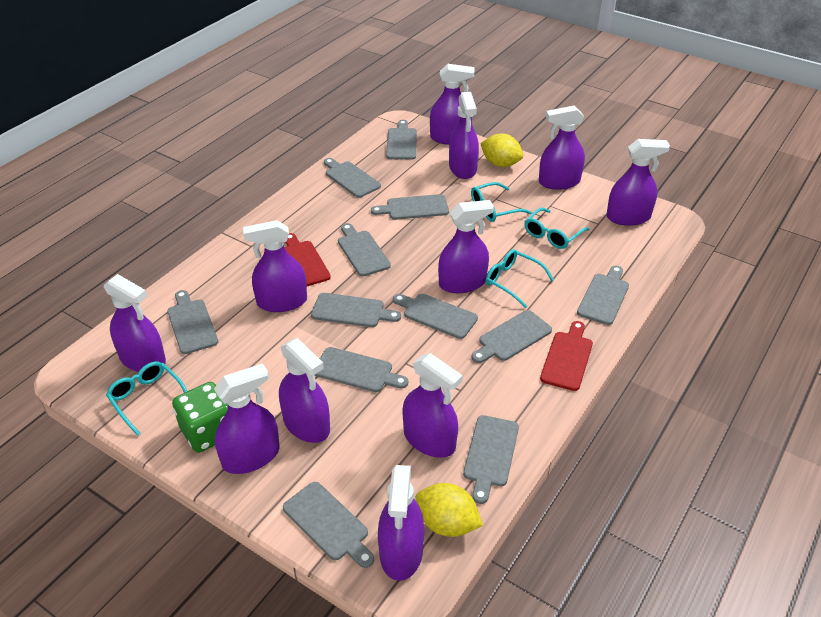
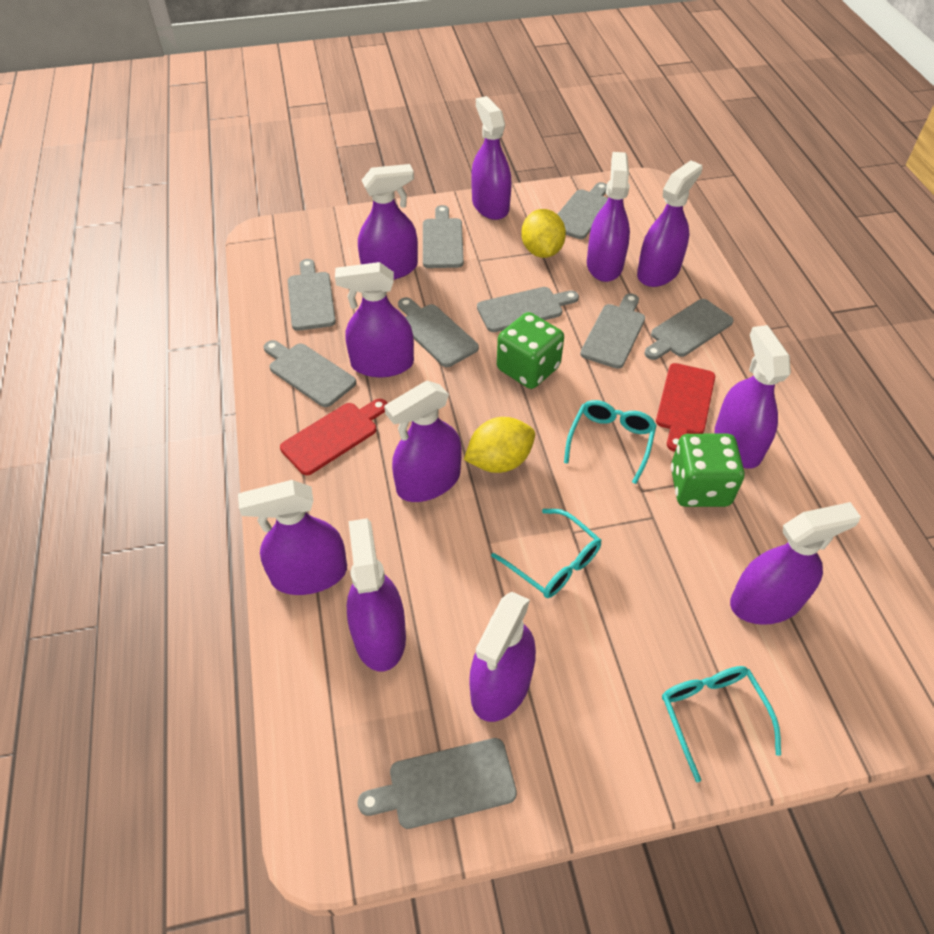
green dice: [172,382,228,453] = 1 -> [497,312,564,389] [671,434,745,507] = 2
grey cutting board: [167,290,218,354] [283,482,374,568] [311,293,401,327] [315,347,408,392] [324,158,381,198] [338,223,391,276] [371,194,449,220] [386,120,417,160] [393,294,478,339] [463,415,519,504] [471,310,552,363] [577,266,629,325] = 12 -> [263,340,356,407] [288,259,336,331] [358,738,517,829] [398,297,479,367] [423,205,464,268] [477,287,579,332] [557,182,608,239] [580,293,645,369] [644,299,733,360] = 9
turquoise glasses: [106,361,187,436] [471,182,532,222] [485,249,554,308] [524,208,589,249] = 4 -> [491,509,601,598] [564,400,657,484] [662,666,781,782] = 3

